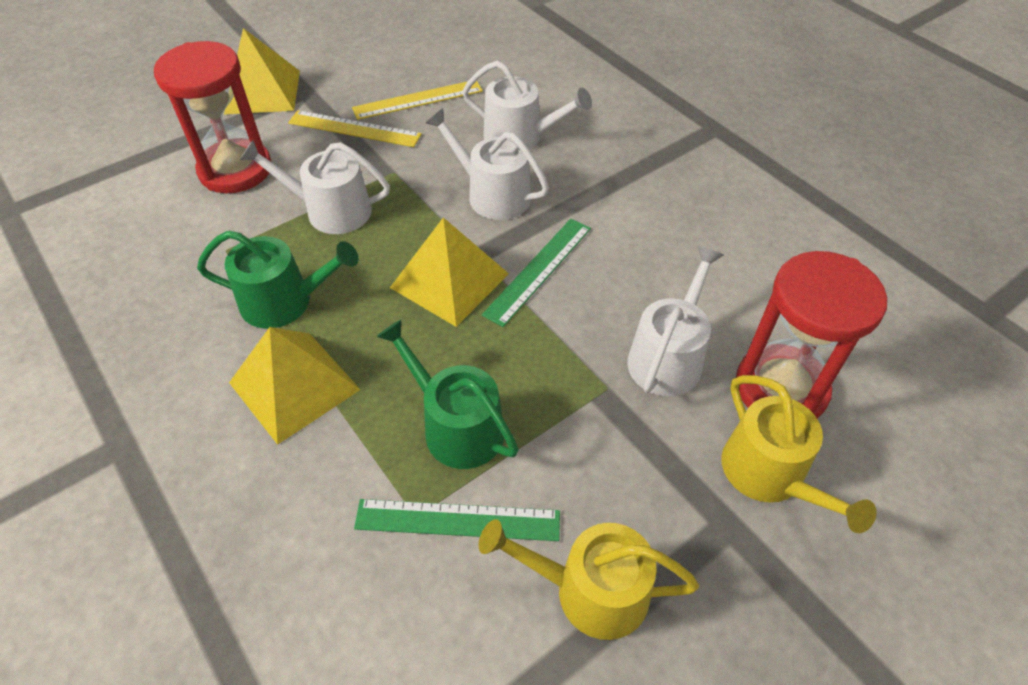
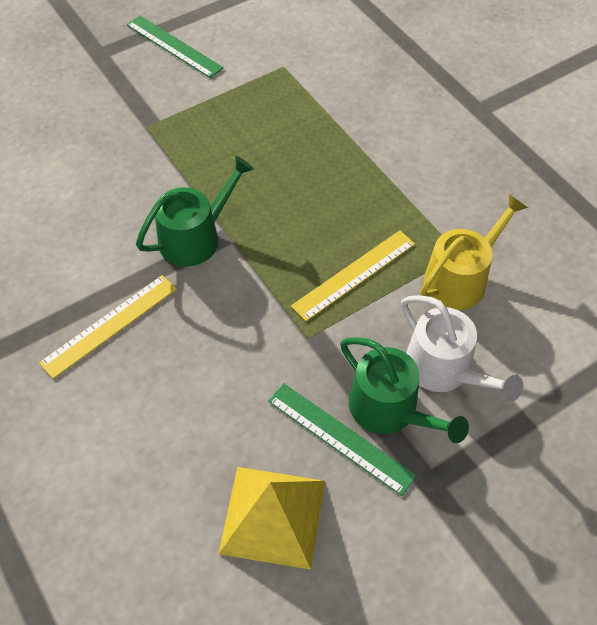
red hourglass: [154,41,271,193] [736,251,887,419] = 2 -> none = 0
white watering can: [240,140,390,234] [426,108,549,220] [462,61,592,150] [627,246,724,396] = 4 -> [401,295,523,401] = 1
yellow pyramid: [224,28,300,114] [229,327,360,445] [390,217,509,327] = 3 -> [218,467,325,570] = 1
yellow watering can: [478,519,699,640] [721,375,877,533] = 2 -> [420,194,528,310] = 1

